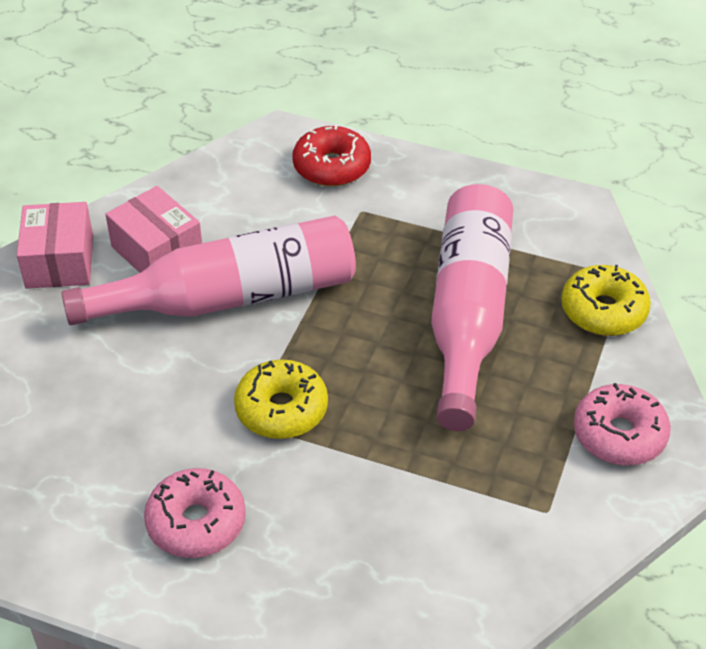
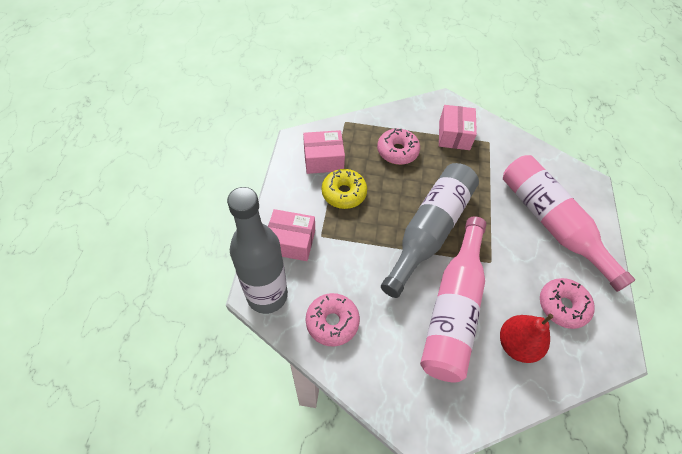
grey bottle: none = 0 -> [227,187,288,314] [381,163,479,298] = 2
pink box: [17,202,93,289] [105,186,202,273] = 2 -> [268,209,315,261] [303,130,345,174] [439,105,477,150] = 3
pink donut: [144,468,246,558] [574,383,671,466] = 2 -> [306,293,360,347] [377,128,420,165] [540,278,595,329] = 3
red donut: [292,125,371,187] = 1 -> none = 0
red pear: none = 0 -> [500,314,553,363] = 1
yellow donut: [234,360,328,439] [561,265,651,336] = 2 -> [322,169,367,209] = 1

